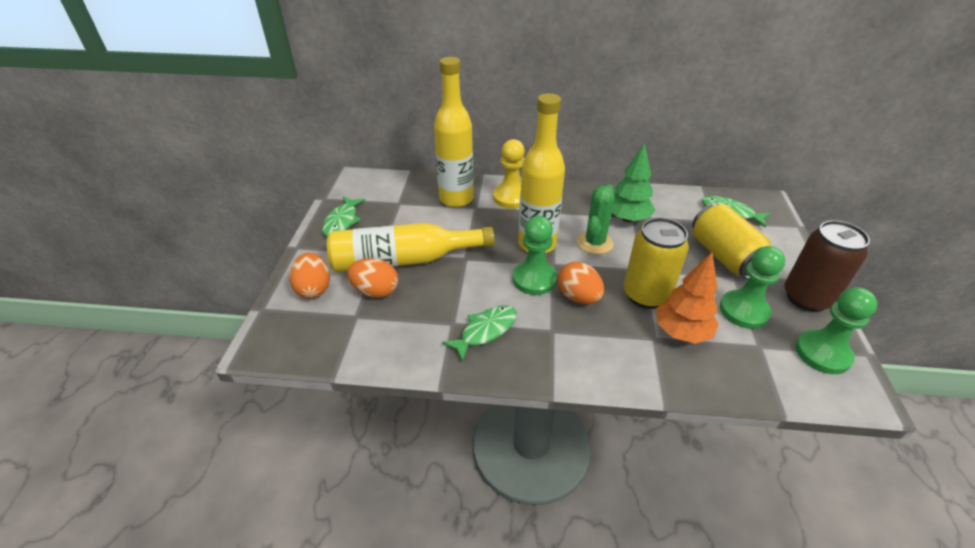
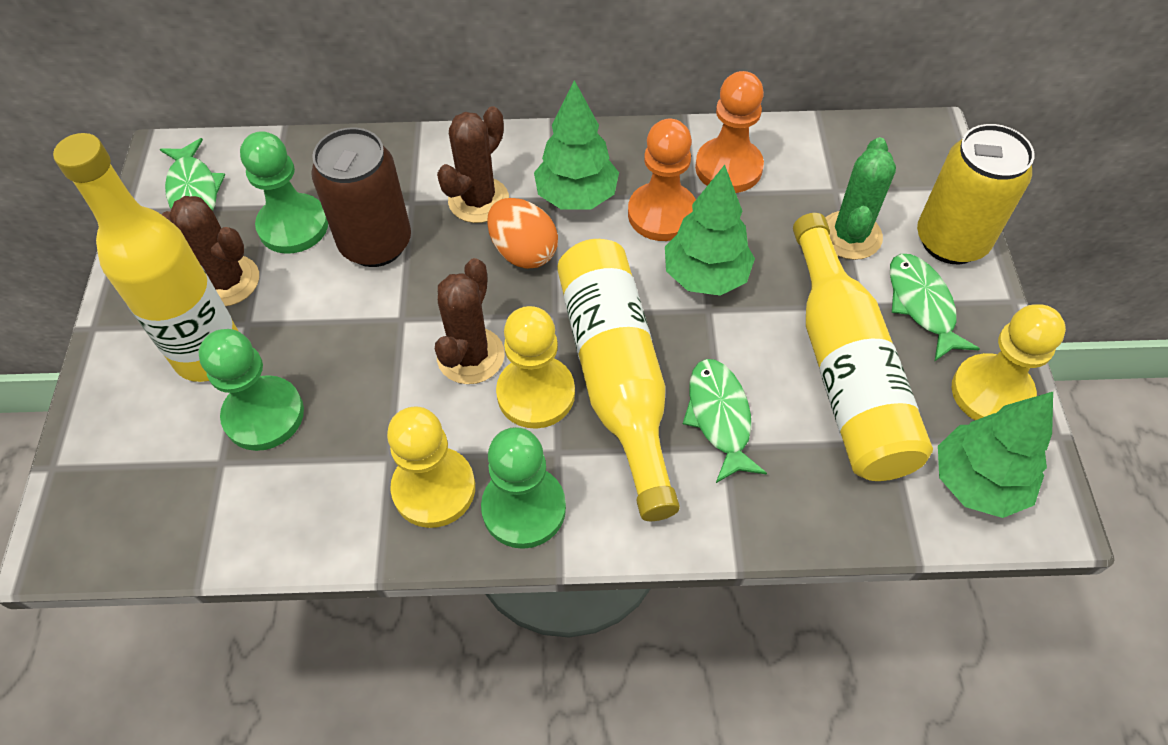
brown cactus: none = 0 -> [162,196,259,306] [435,258,505,384] [437,106,509,223] = 3
green tree: [612,143,656,222] = 1 -> [534,80,619,210] [665,165,755,296] [938,392,1053,518] = 3
orange egg: [289,253,330,298] [347,258,398,298] [558,262,604,304] = 3 -> [487,198,558,269] = 1
orange pawn: none = 0 -> [628,119,696,241] [695,71,764,193] = 2
orange tree: [656,253,719,344] = 1 -> none = 0
yellow can: [624,218,689,309] [692,204,772,279] = 2 -> [917,124,1034,264] = 1
yellow pawn: [493,139,525,209] = 1 -> [387,406,475,528] [496,306,575,429] [952,304,1066,420] = 3

